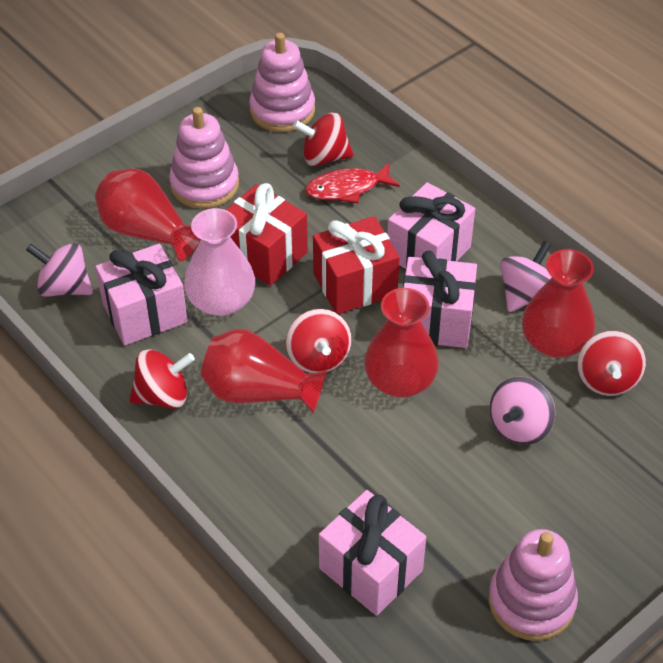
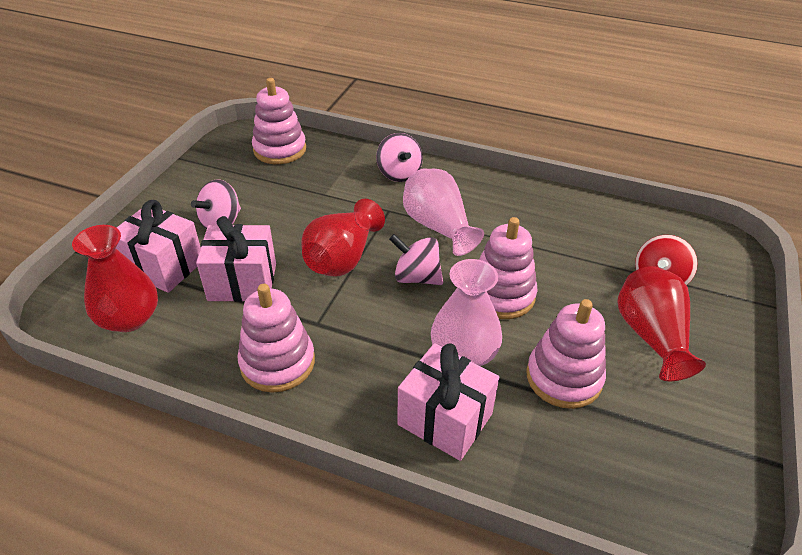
pink gift: [95,244,188,346] [319,490,426,616] [387,182,475,269] [403,250,477,348] = 4 -> [116,200,201,293] [196,216,276,302] [397,343,499,461] = 3
pink stacking toy: [169,107,239,209] [249,33,315,132] [488,529,578,641] = 3 -> [237,284,315,393] [252,78,306,164] [479,217,537,319] [526,299,606,409] = 4
pink vase: [184,208,255,316] = 1 -> [403,168,484,256] [431,259,502,366] = 2
red fish: [305,163,400,203] = 1 -> none = 0
red gift: [226,183,308,286] [313,216,400,314] = 2 -> none = 0
red spinning top: [130,349,195,409] [286,309,352,373] [293,113,354,166] [577,331,646,396] = 4 -> [635,235,698,286] = 1
red vase: [95,169,201,261] [201,329,327,414] [364,288,439,397] [522,249,595,358] = 4 -> [72,225,158,332] [301,199,385,276] [617,266,706,381] = 3

